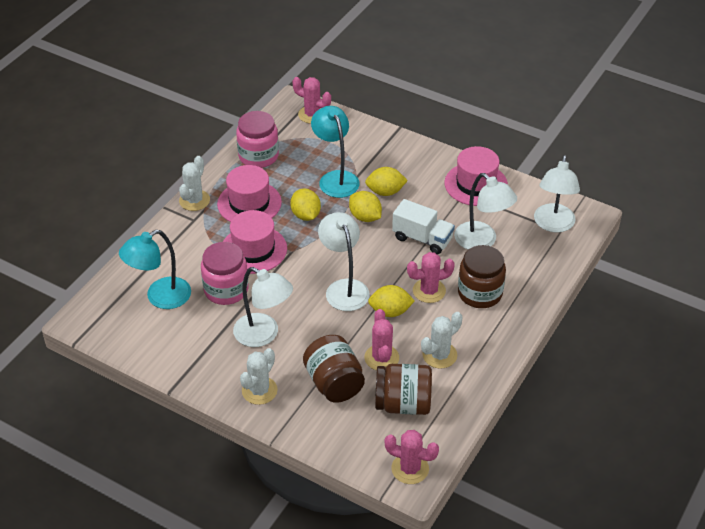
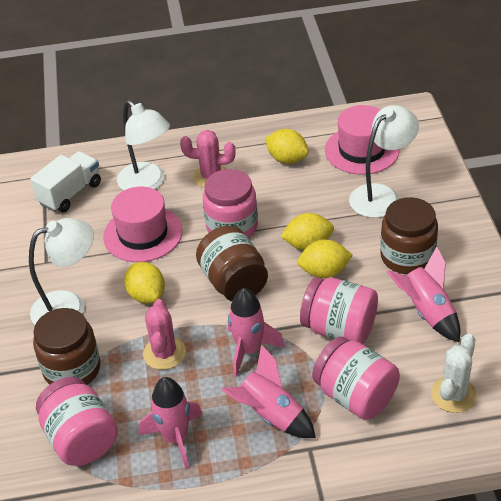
pink cactus: [292,77,331,124] [365,309,399,370] [384,430,439,484] [407,252,455,303] = 4 -> [143,299,186,370] [180,130,236,188] = 2
pink hat: [217,165,282,222] [223,210,287,274] [444,146,508,206] = 3 -> [103,186,183,262] [325,105,399,175] = 2
pink jar: [201,242,249,305] [236,111,279,168] = 2 -> [36,377,118,466] [203,169,258,238] [300,277,378,344] [312,337,400,420] = 4
pink rocket: none = 0 -> [139,377,203,469] [221,345,316,438] [228,288,285,377] [387,247,460,342] = 4
turquoise lamp: [119,230,191,309] [311,106,359,198] = 2 -> none = 0
white cactus: [179,156,210,211] [240,348,278,405] [421,312,462,369] = 3 -> [431,334,477,413] = 1
white lamp: [233,267,293,347] [318,212,370,311] [454,173,517,250] [534,155,580,233] = 4 -> [29,218,94,325] [117,100,170,190] [349,105,419,218] = 3

